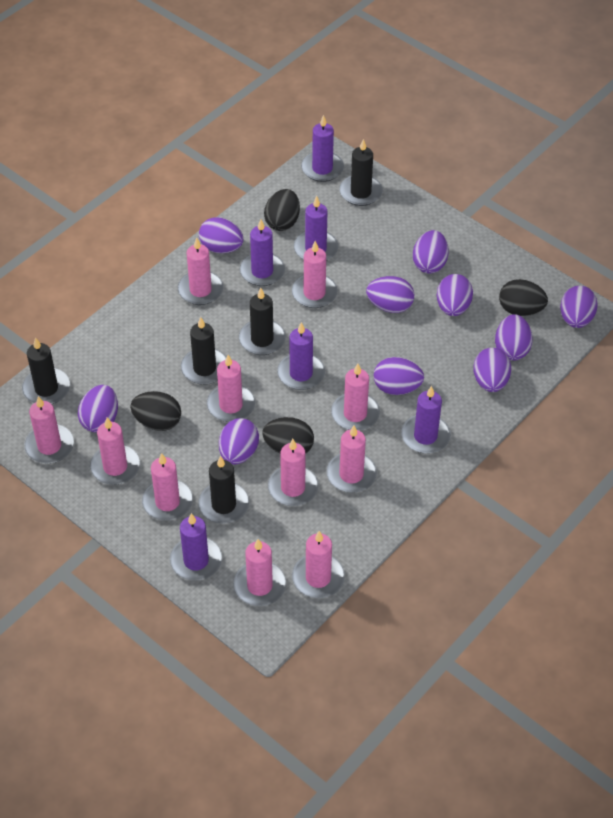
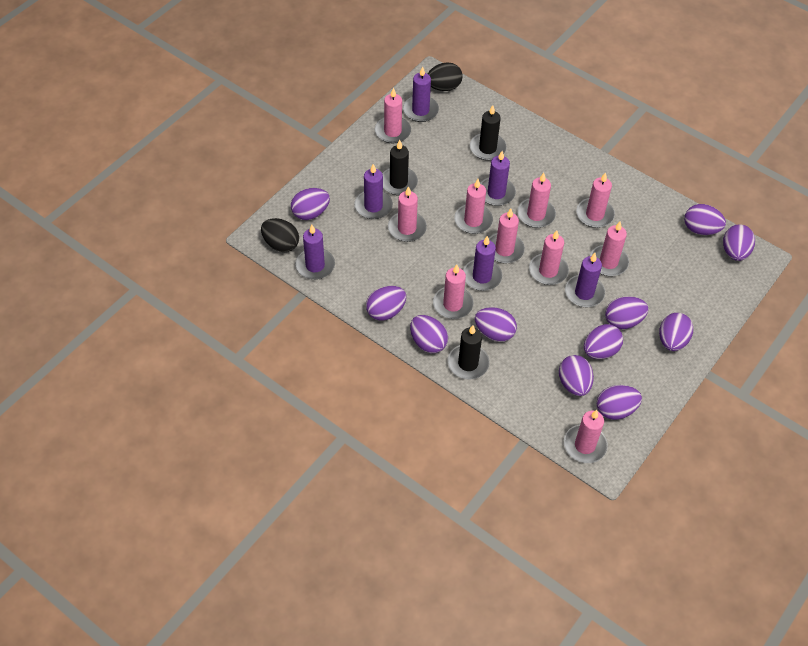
black candle: [22,337,70,404] [181,317,226,385] [198,456,249,524] [239,288,286,355] [339,139,383,206] = 5 -> [382,140,418,195] [447,325,490,380] [470,105,507,161] = 3
black egg: [130,391,181,431] [262,417,314,453] [264,189,300,231] [499,279,548,316] = 4 -> [261,218,299,252] [428,63,463,91] = 2
pink candle: [24,396,74,464] [90,418,140,485] [142,453,193,521] [178,237,223,305] [207,355,255,422] [233,539,286,606] [268,439,318,506] [292,241,338,308] [292,531,345,598] [326,426,377,493] [331,364,380,431] = 11 -> [375,87,411,143] [388,186,427,242] [433,264,474,319] [454,179,493,234] [489,209,525,264] [517,173,556,228] [529,230,569,285] [564,410,608,463] [576,172,615,228] [590,221,629,276] = 10
purple egg: [78,385,118,433] [199,218,243,253] [219,418,259,465] [366,276,414,313] [374,357,424,395] [413,230,449,274] [437,274,473,316] [473,348,511,392] [495,314,532,361] [560,286,598,328] = 10 -> [291,188,330,220] [366,286,406,321] [410,315,448,353] [475,307,517,342] [559,355,594,396] [584,324,623,359] [597,385,642,420] [605,296,648,329] [659,313,693,351] [684,204,726,235] [723,224,755,261] = 11

